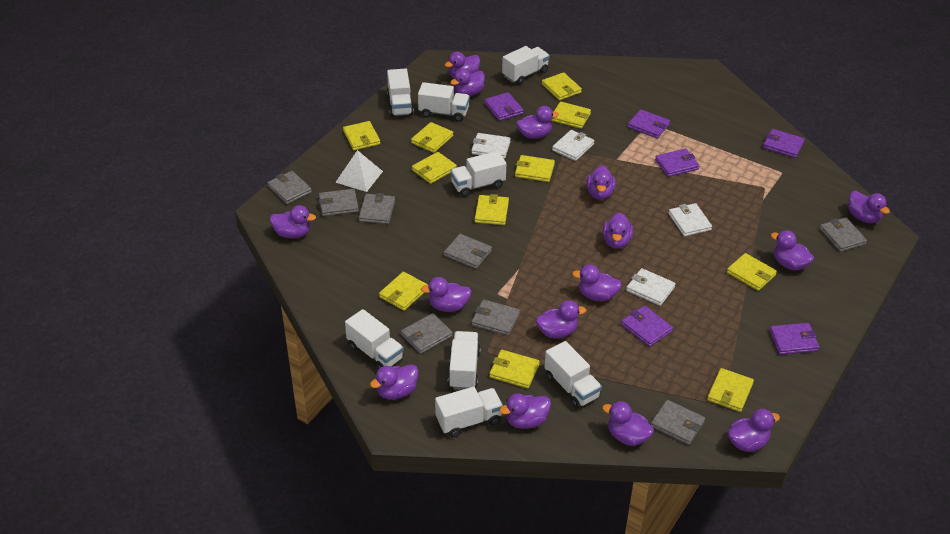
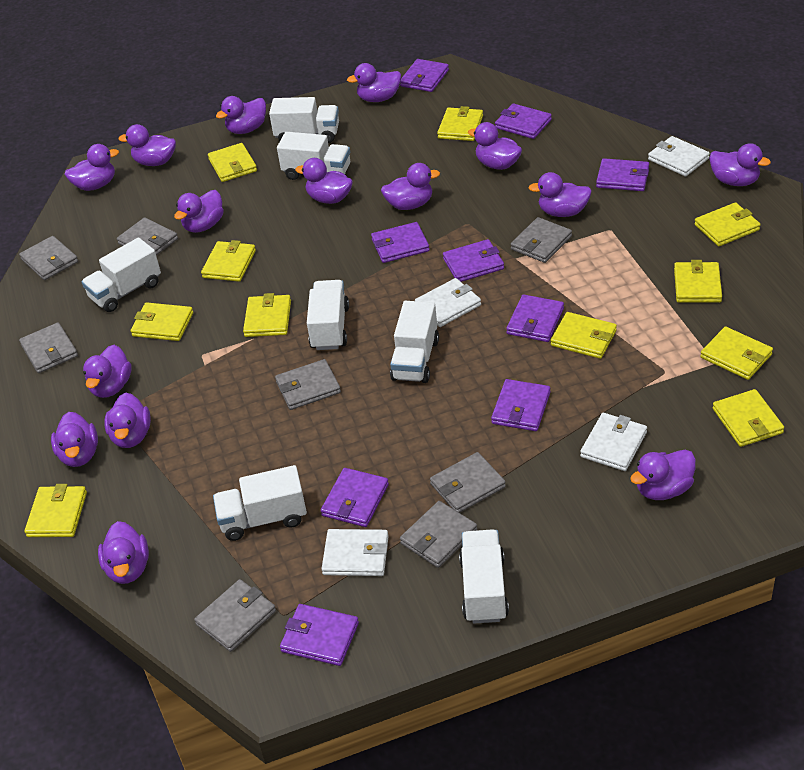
purple wallet: [484,92,524,121] [621,305,673,347] [628,109,670,138] [655,148,699,177] [763,129,805,158] [770,323,819,355] = 6 -> [280,604,359,666] [321,468,389,527] [371,222,430,263] [400,59,449,92] [443,239,504,282] [491,379,550,431] [495,103,552,139] [506,294,564,342] [596,158,649,191] = 9
white pyramid: [335,150,383,192] = 1 -> none = 0
white truck: [345,309,404,370] [387,68,414,117] [418,82,470,122] [435,387,503,437] [448,331,481,390] [450,151,506,197] [502,46,550,85] [545,341,602,409] = 8 -> [81,237,161,312] [213,465,307,541] [269,97,339,143] [277,132,350,180] [307,280,349,350] [390,301,439,383] [459,529,509,624] = 7

